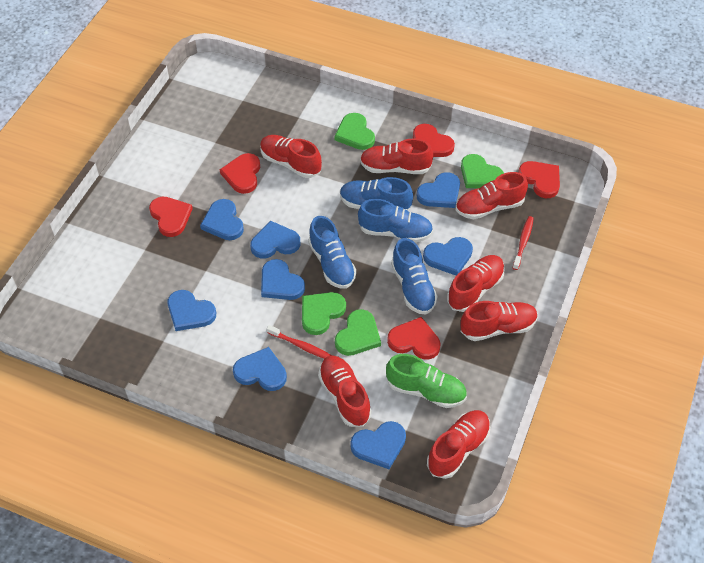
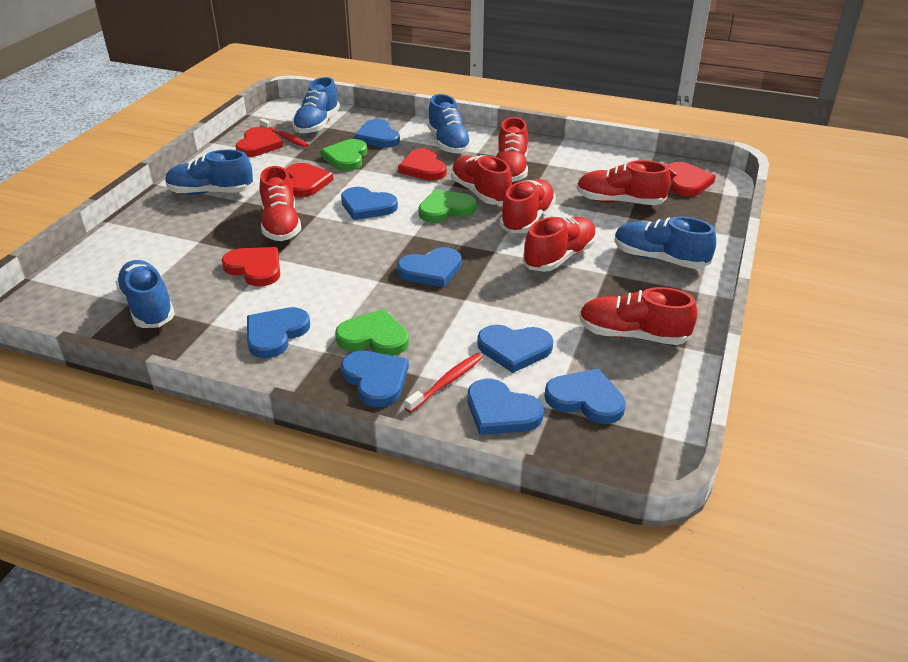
blue shoe: [308,216,356,289] [340,177,413,211] [358,199,433,243] [391,238,438,315] = 4 -> [115,260,175,328] [165,149,254,195] [292,77,340,134] [427,94,472,154] [615,216,716,269] = 5
green heart: [302,292,346,335] [335,113,375,150] [335,309,381,356] [461,154,504,188] = 4 -> [321,139,367,171] [335,309,409,356] [418,189,477,223] = 3
green shoe: [386,354,467,408] = 1 -> none = 0

